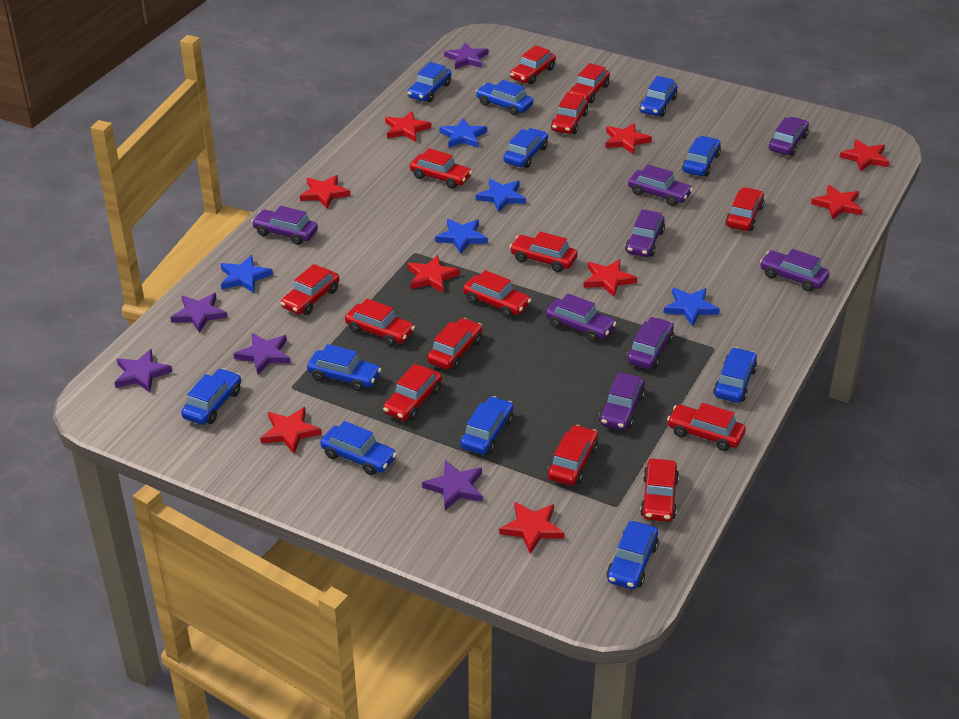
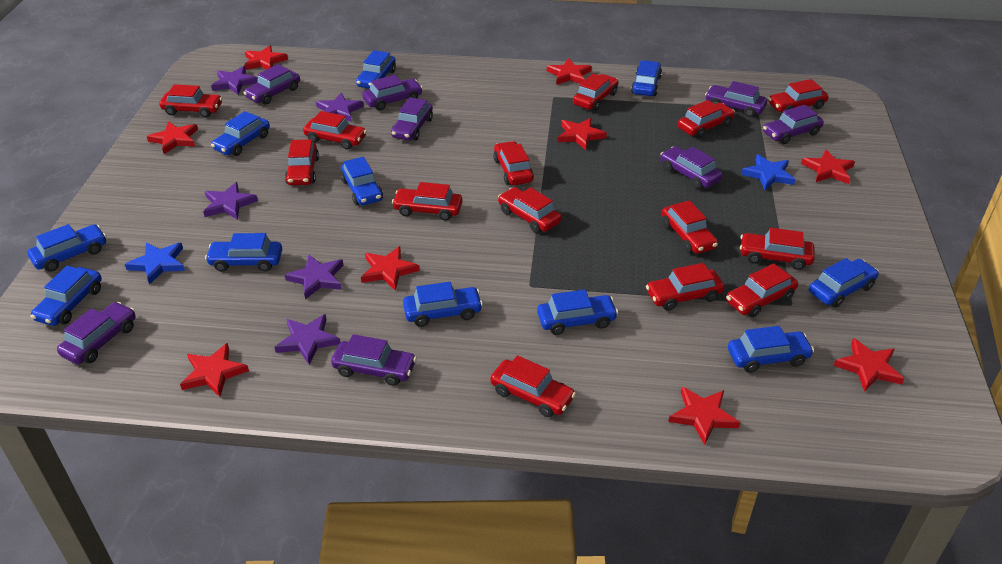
blue star: [221,255,273,293] [435,219,488,254] [439,118,487,148] [476,179,526,212] [664,288,720,326] = 5 -> [124,242,185,285] [741,154,796,190] = 2

